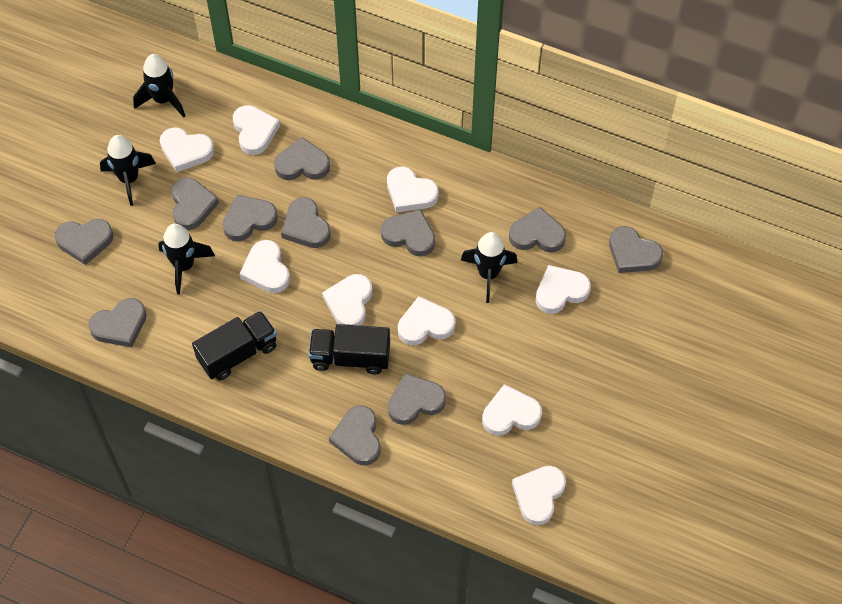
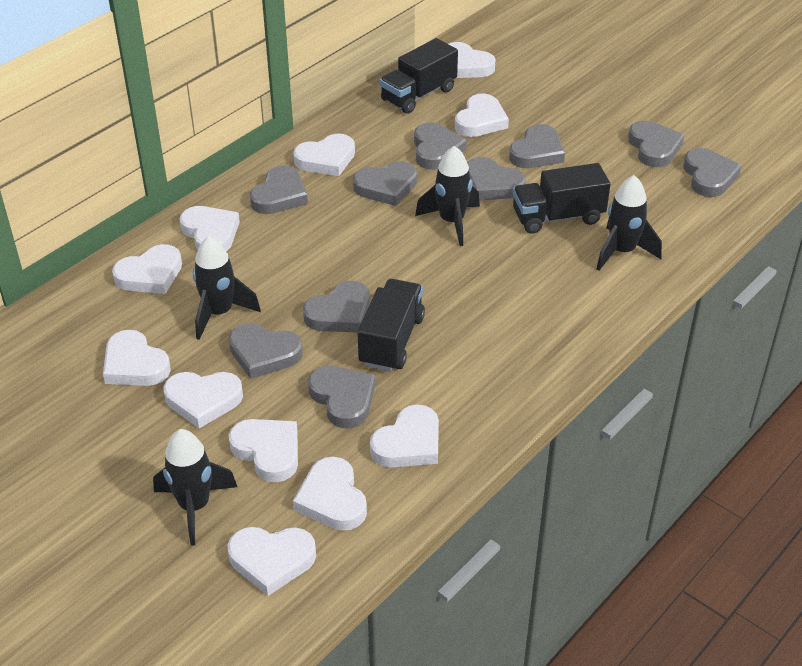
black truck: [192,311,277,381] [308,324,390,374] = 2 -> [357,279,425,372] [380,38,458,114] [512,163,610,234] = 3
grey heart: [55,219,114,265] [88,298,147,347] [171,177,219,230] [222,195,278,242] [274,137,330,180] [281,197,331,248] [329,406,381,465] [381,209,435,257] [388,373,446,425] [509,207,566,253] [609,226,663,273] = 11 -> [229,323,303,379] [250,166,308,214] [303,281,370,333] [308,366,375,428] [353,161,417,206] [414,122,467,170] [467,157,526,200] [509,124,565,168] [628,121,684,167] [683,148,742,197] = 10
white heart: [160,127,214,173] [233,105,280,155] [239,240,290,293] [322,274,372,326] [387,166,438,212] [398,296,455,345] [482,384,542,436] [512,466,566,525] [536,265,591,314] = 9 -> [103,330,171,386] [112,244,182,294] [163,372,243,429] [180,206,240,251] [227,527,316,596] [229,419,298,482] [293,134,355,176] [293,457,367,531] [370,404,439,468] [449,42,496,78] [455,93,509,137] = 11

